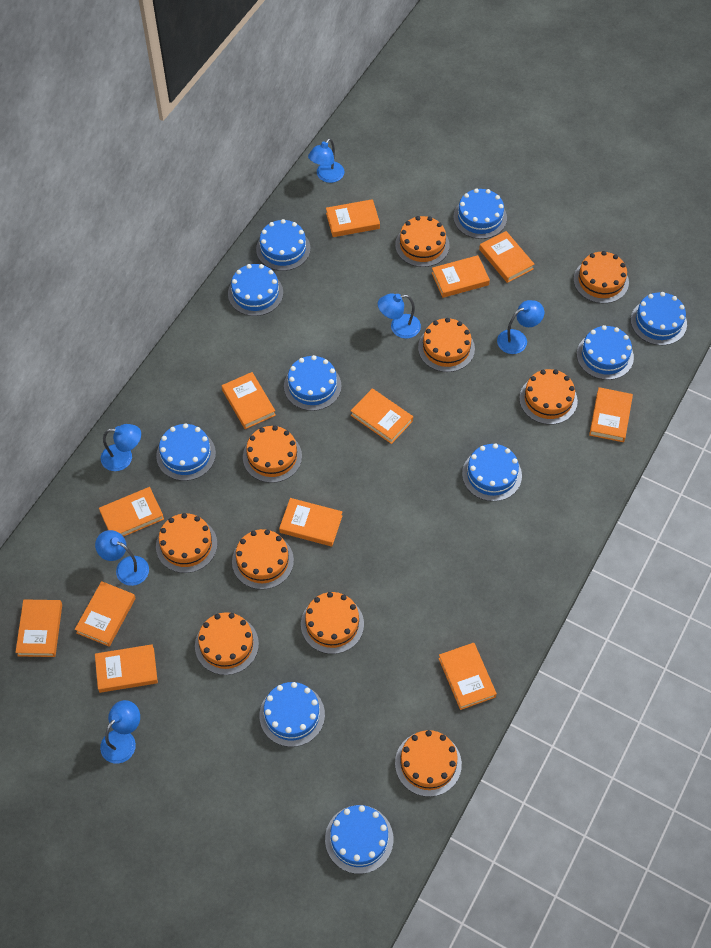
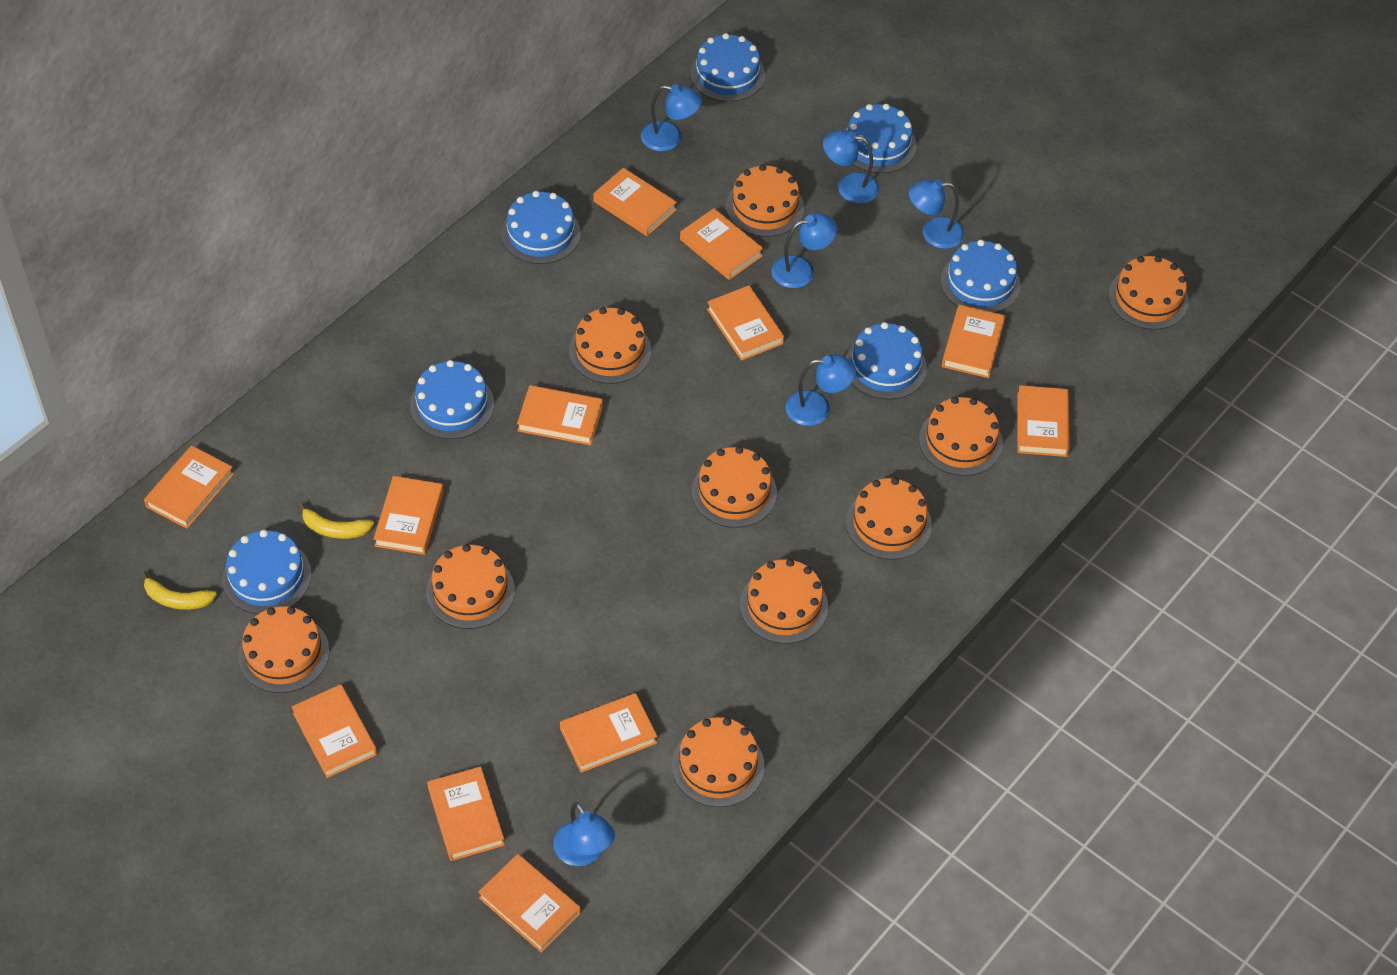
blue cake: [156,423,216,481] [228,264,283,316] [256,219,311,271] [260,682,325,747] [284,355,341,411] [325,805,393,874] [453,188,507,239] [462,443,522,501] [577,325,634,380] [631,292,687,345] = 10 -> [222,530,312,614] [410,360,494,439] [501,191,581,264] [690,33,765,102] [845,104,917,173] [846,322,927,399] [941,240,1021,313] = 7
yellow banana: none = 0 -> [141,571,217,610] [298,502,374,539] = 2

